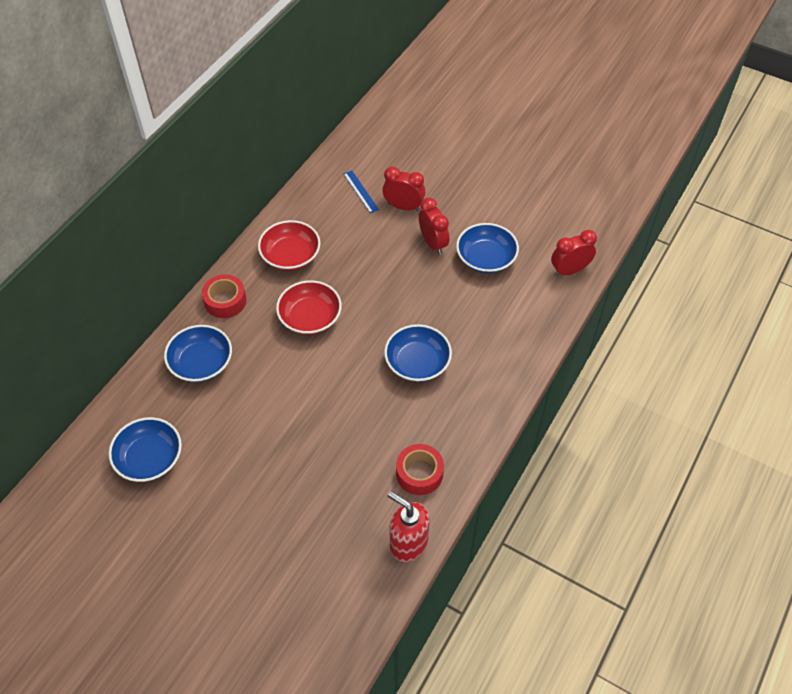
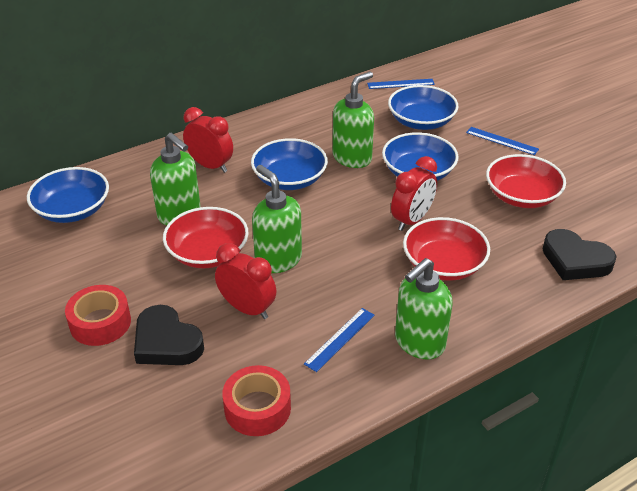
black heart: none = 0 -> [134,305,204,365] [542,229,617,280] = 2
blue ruler: [344,171,379,213] = 1 -> [304,308,375,372] [367,79,435,89] [466,127,539,155] = 3
green soap dispenser: none = 0 -> [150,133,201,225] [252,165,302,273] [333,72,374,168] [395,258,453,360] = 4
red bowl: [258,220,320,271] [276,280,342,335] = 2 -> [163,207,249,268] [403,217,490,281] [486,154,566,208] = 3
red soap dispenser: [388,491,430,562] = 1 -> none = 0

